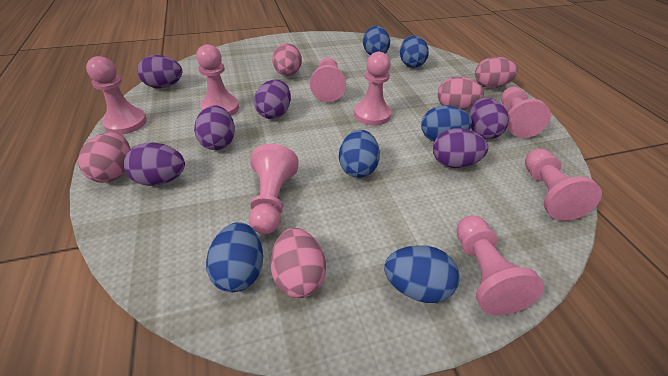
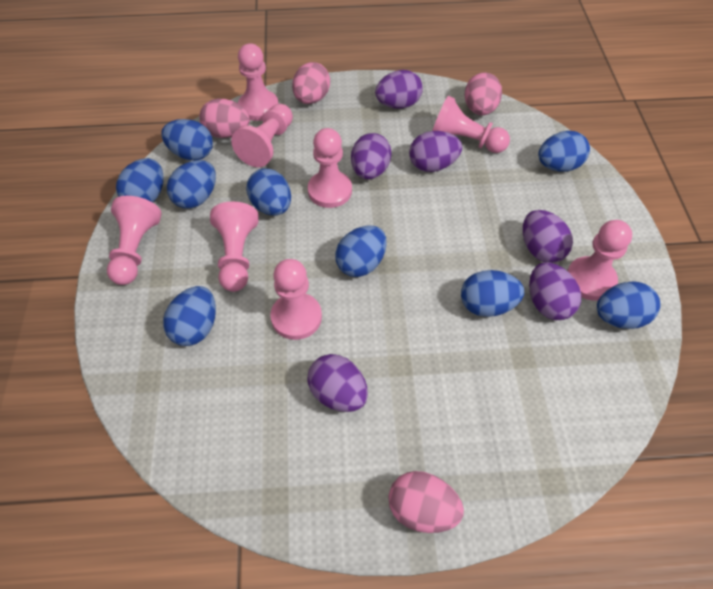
blue egg: [206,222,263,292] [339,130,380,178] [363,26,390,55] [384,245,460,303] [400,35,429,68] [421,105,472,142] = 6 -> [116,158,164,202] [161,119,213,161] [163,286,216,346] [167,160,216,209] [246,168,291,216] [335,226,387,277] [461,270,524,317] [538,131,590,172] [597,281,660,329] = 9
pink egg: [78,132,130,183] [270,228,326,298] [272,43,302,76] [438,77,484,110] [475,57,518,88] = 5 -> [199,99,250,138] [292,62,330,104] [388,471,464,533] [465,72,502,115] = 4

